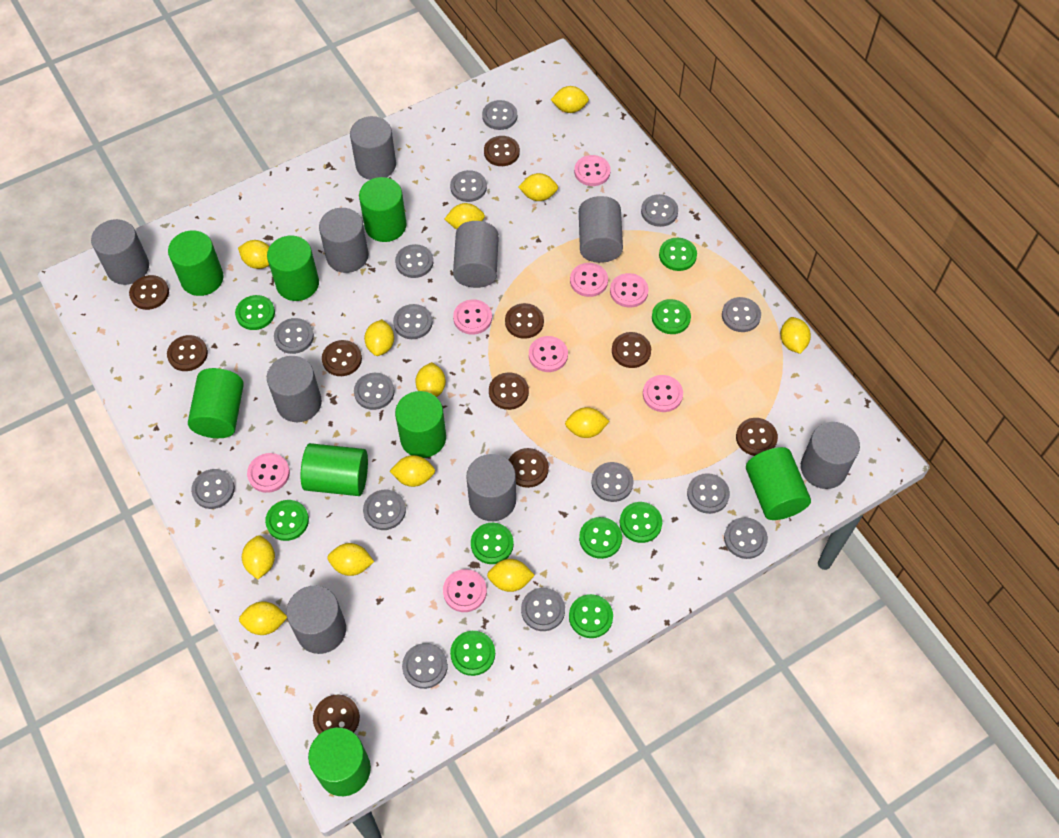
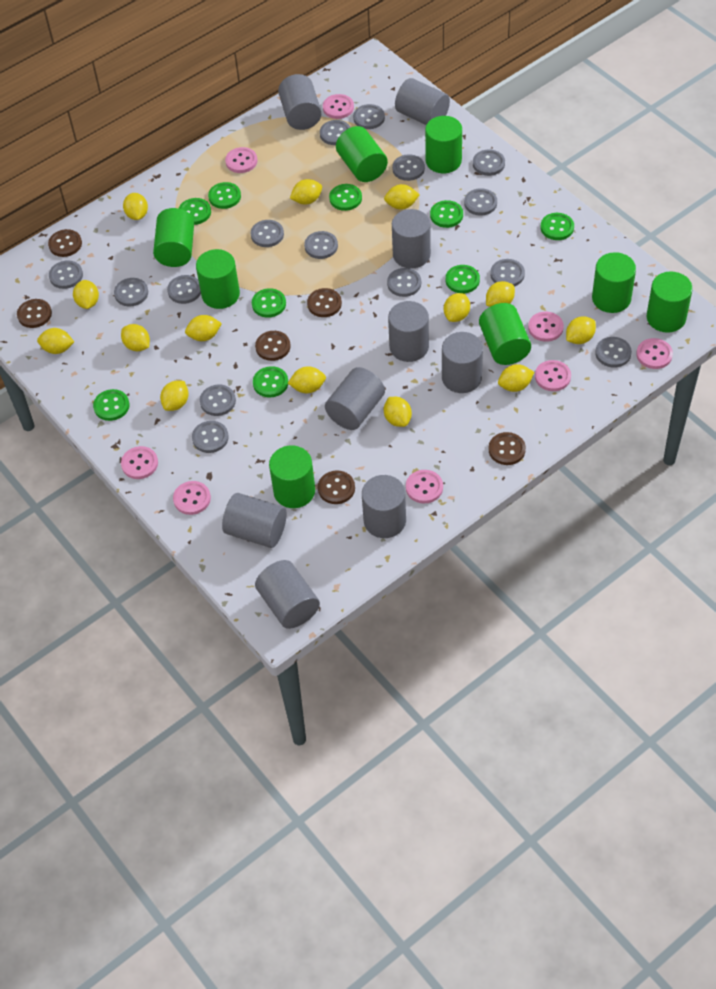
brown button: [129,275,169,310] [167,335,208,371] [313,695,360,734] [322,340,362,376] [484,136,520,166] [489,372,529,410] [505,303,544,339] [509,448,549,488] [612,332,651,368] [736,418,778,456] = 10 -> [17,299,52,328] [48,229,82,257] [255,331,291,361] [307,288,342,317] [318,470,355,504] [488,432,526,465] = 6
yellow lemon: [238,240,269,269] [239,601,287,635] [242,535,275,579] [327,543,374,576] [364,319,394,356] [390,455,435,487] [415,362,446,397] [445,203,485,229] [487,559,535,592] [519,173,558,201] [551,86,589,113] [565,407,609,438] [780,317,811,354] = 13 -> [37,328,74,354] [73,280,99,309] [121,324,150,351] [123,193,148,220] [160,381,189,411] [185,315,222,341] [288,366,326,393] [290,179,322,204] [384,184,419,210] [384,397,412,427] [444,293,470,322] [486,281,515,307] [498,364,534,392] [566,316,596,344] = 14

